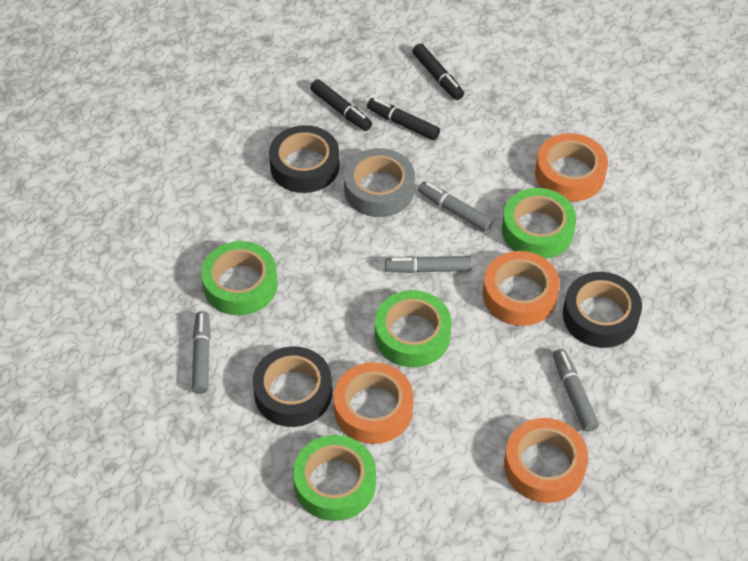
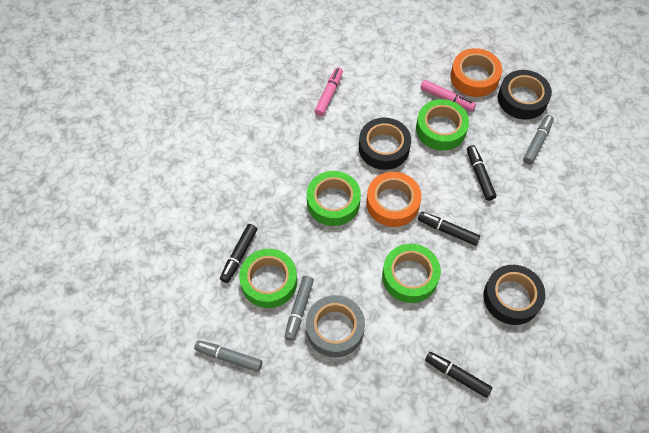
black marker: [310,79,372,131] [367,98,440,140] [413,44,464,100] = 3 -> [220,224,257,283] [418,212,480,246] [425,352,492,398] [467,145,496,201] = 4
grey marker: [192,311,211,394] [385,256,472,273] [418,181,493,232] [553,349,599,432] = 4 -> [194,340,262,372] [284,276,314,341] [523,115,554,165] = 3
orange tape: [334,362,413,444] [483,251,560,326] [504,418,588,503] [535,133,608,201] = 4 -> [366,172,422,227] [451,48,502,97] = 2
pink marker: none = 0 -> [314,67,343,116] [420,80,476,111] = 2

